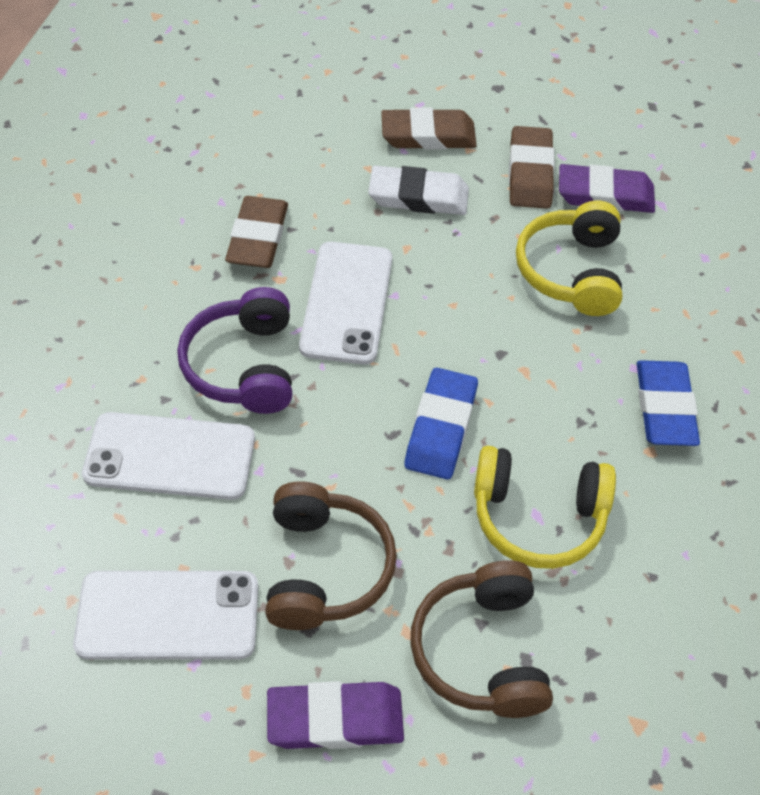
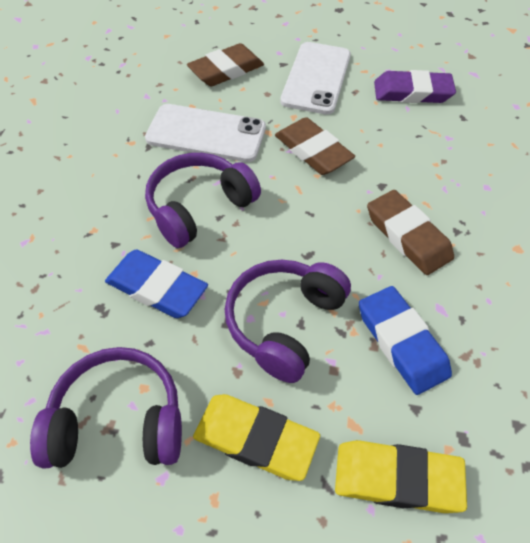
brown headphones: [265,481,397,630] [410,560,553,718] = 2 -> none = 0
purple eraser: [267,681,404,749] [559,164,655,213] = 2 -> [374,70,456,103] = 1
purple headphones: [177,287,292,414] = 1 -> [30,347,182,468] [145,153,261,248] [225,260,351,383] = 3
white eraser: [368,166,469,215] = 1 -> none = 0
white phone: [73,571,258,660] [82,412,255,500] [299,242,392,364] = 3 -> [145,104,266,162] [280,42,351,115] = 2
yellow eraser: none = 0 -> [193,394,320,481] [335,440,467,513] = 2
yellow headphones: [474,446,616,569] [516,201,622,316] = 2 -> none = 0

